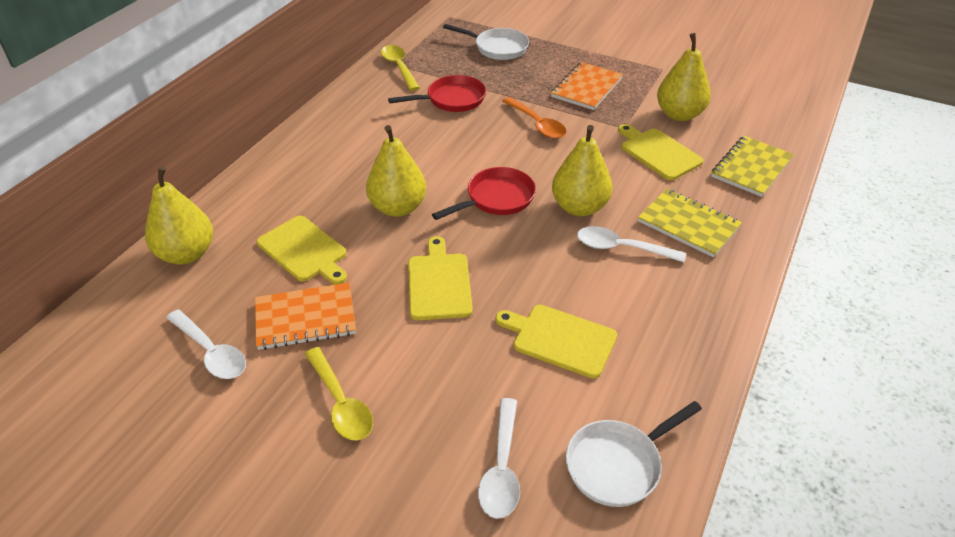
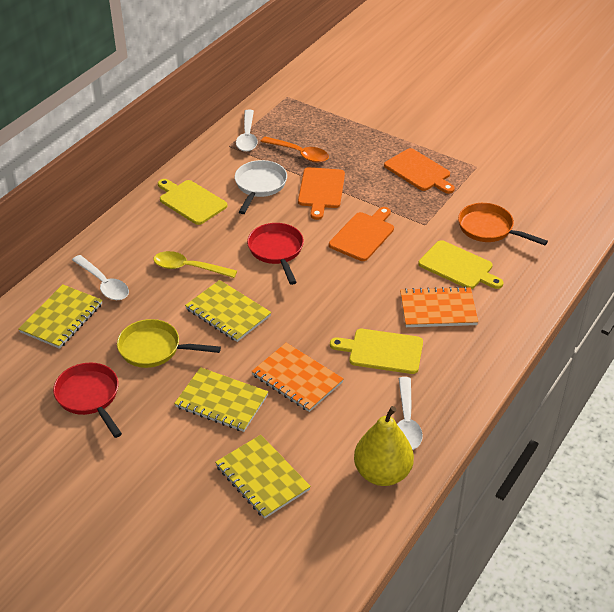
orange cutting board: none = 0 -> [298,167,345,220] [329,207,394,261] [384,148,455,194] = 3
orange pan: none = 0 -> [458,203,548,245] = 1
white pan: [443,24,529,60] [566,401,702,507] = 2 -> [235,160,287,214] = 1
yellow cutting board: [257,216,347,284] [408,236,473,320] [495,305,617,379] [618,124,703,180] = 4 -> [158,179,227,225] [330,329,423,374] [418,240,504,289] = 3
yellow notebook: [638,189,742,258] [711,136,794,197] = 2 -> [18,284,102,349] [174,367,269,432] [185,280,271,342] [215,435,311,519] = 4
yellow pan: none = 0 -> [117,319,221,368] = 1
yellow pear: [145,166,213,264] [366,125,426,217] [552,125,612,216] [657,33,711,121] = 4 -> [354,406,414,486] = 1
yellow spoon: [305,347,373,440] [381,45,420,91] = 2 -> [153,251,237,278] = 1

